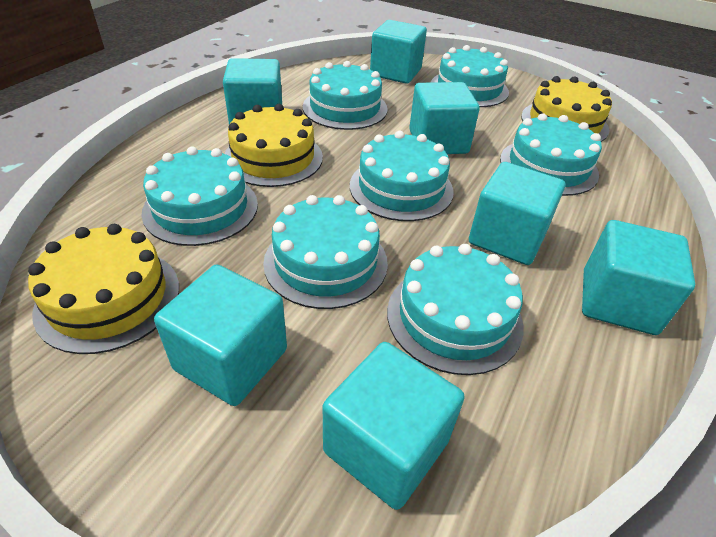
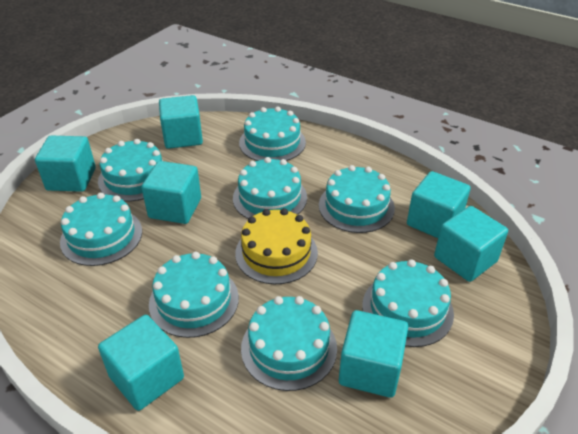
turquoise cake: [141,146,258,246] [263,195,388,309] [303,61,388,130] [350,131,454,221] [387,244,523,375] [431,45,509,107] [500,113,602,196] = 7 -> [60,192,142,266] [98,139,163,202] [149,252,239,338] [233,157,307,219] [239,107,306,161] [241,296,337,391] [319,165,395,233] [362,259,454,347] = 8
yellow cake: [28,224,179,354] [224,104,323,187] [521,76,612,142] = 3 -> [235,208,318,284] = 1

